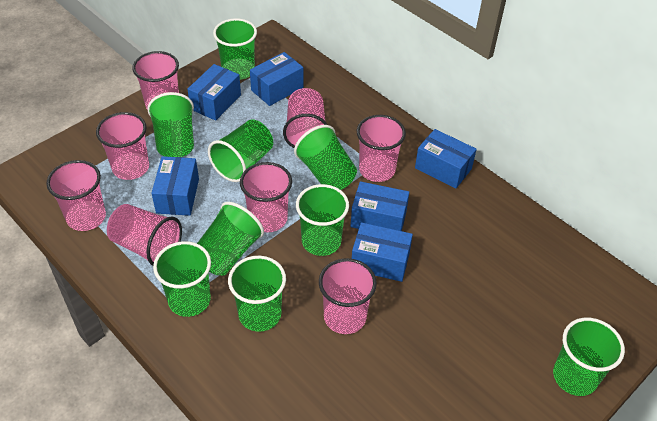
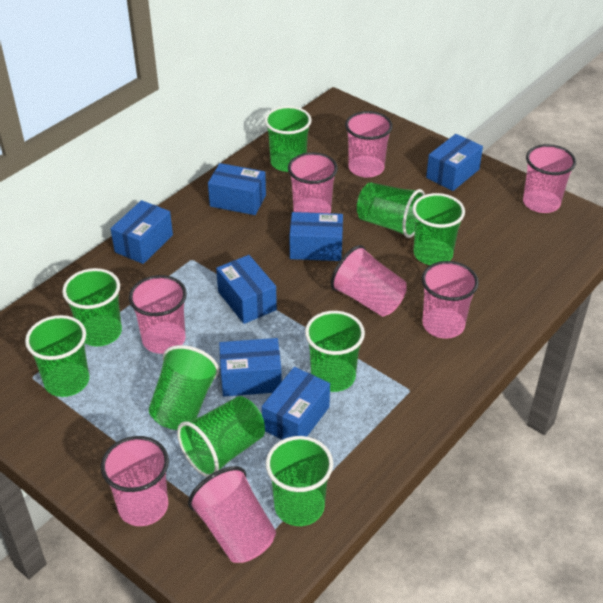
blue box: [151,156,199,216] [187,64,241,121] [250,52,303,106] [351,181,409,231] [352,222,413,282] [415,129,477,189] = 6 -> [111,200,173,264] [208,163,266,215] [216,255,277,324] [219,338,282,397] [262,367,330,440] [290,212,343,261] [426,134,483,191] = 7

